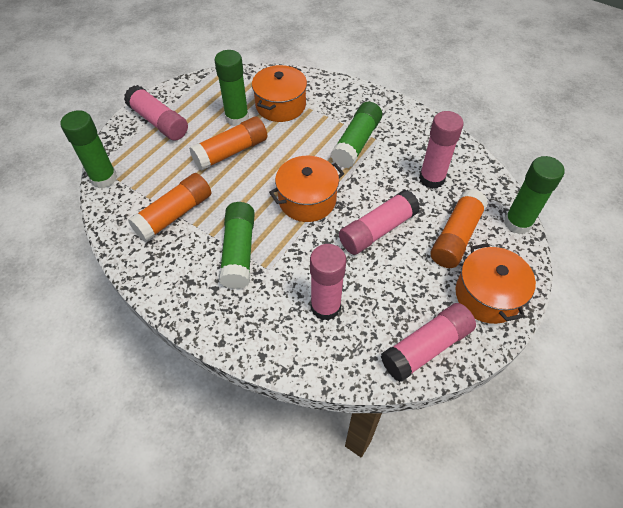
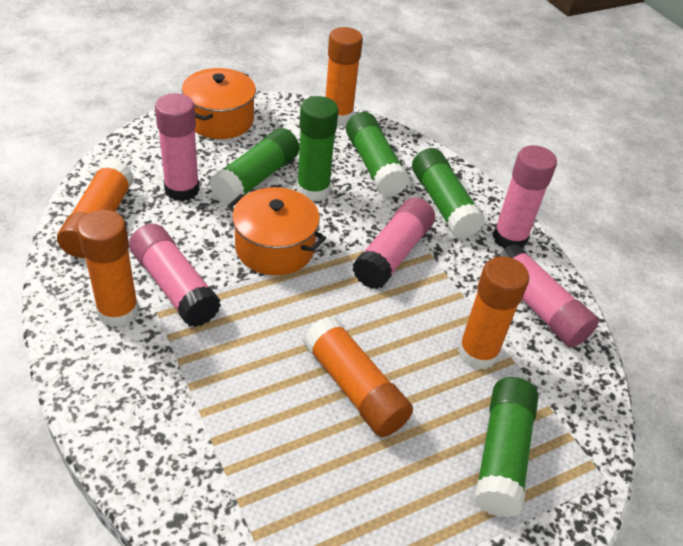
orange glue stick: [128,173,211,242] [189,116,267,171] [431,189,488,268] = 3 -> [57,159,134,258] [77,210,139,327] [303,316,413,437] [325,27,363,125] [458,256,529,370] = 5
orange pot: [252,65,307,122] [269,156,344,222] [455,243,536,324] = 3 -> [182,68,256,139] [227,187,326,275] = 2

